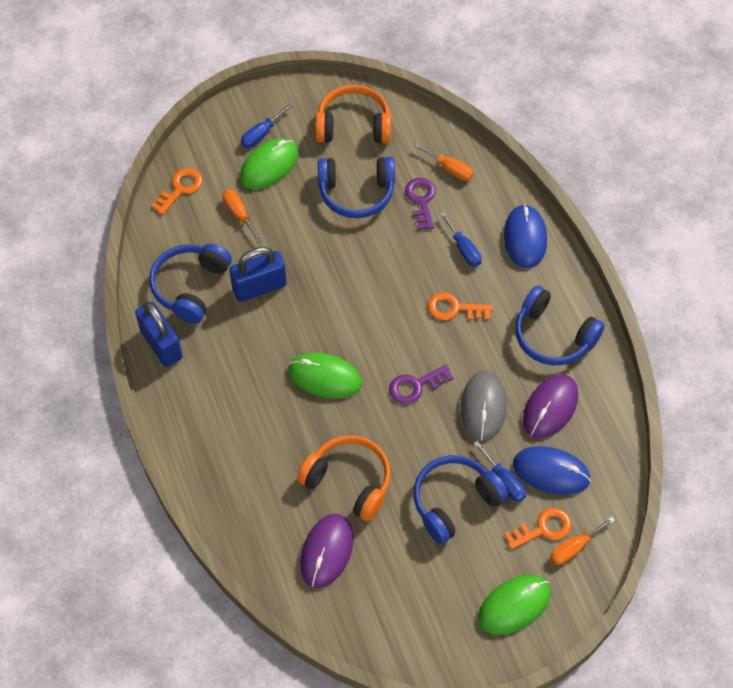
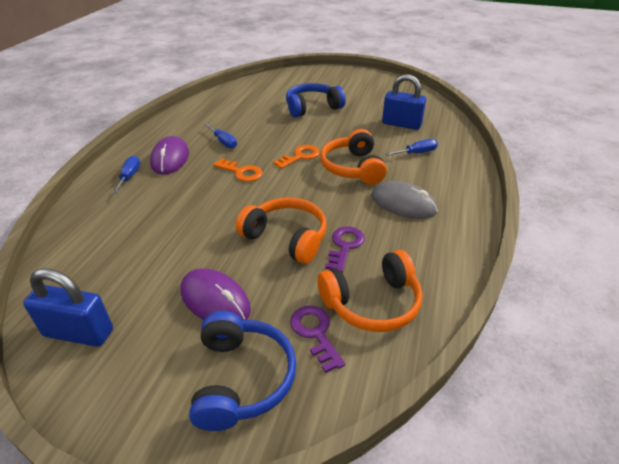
blue headphones: [149,244,232,324] [318,157,395,218] [413,455,508,544] [515,286,605,365] = 4 -> [189,311,296,431] [286,83,346,117] = 2
blue mouse: [504,204,547,268] [513,446,591,495] = 2 -> none = 0
green mouse: [240,138,298,190] [288,352,362,398] [478,575,551,635] = 3 -> none = 0
orange headphones: [297,435,391,522] [315,85,391,143] = 2 -> [236,197,327,264] [317,250,423,332] [320,129,387,185] = 3
orange key: [151,168,203,215] [428,292,492,320] [504,508,572,550] = 3 -> [213,158,263,182] [273,145,320,169] = 2
orange screwdriver: [223,189,262,243] [414,143,474,181] [550,517,615,565] = 3 -> none = 0

